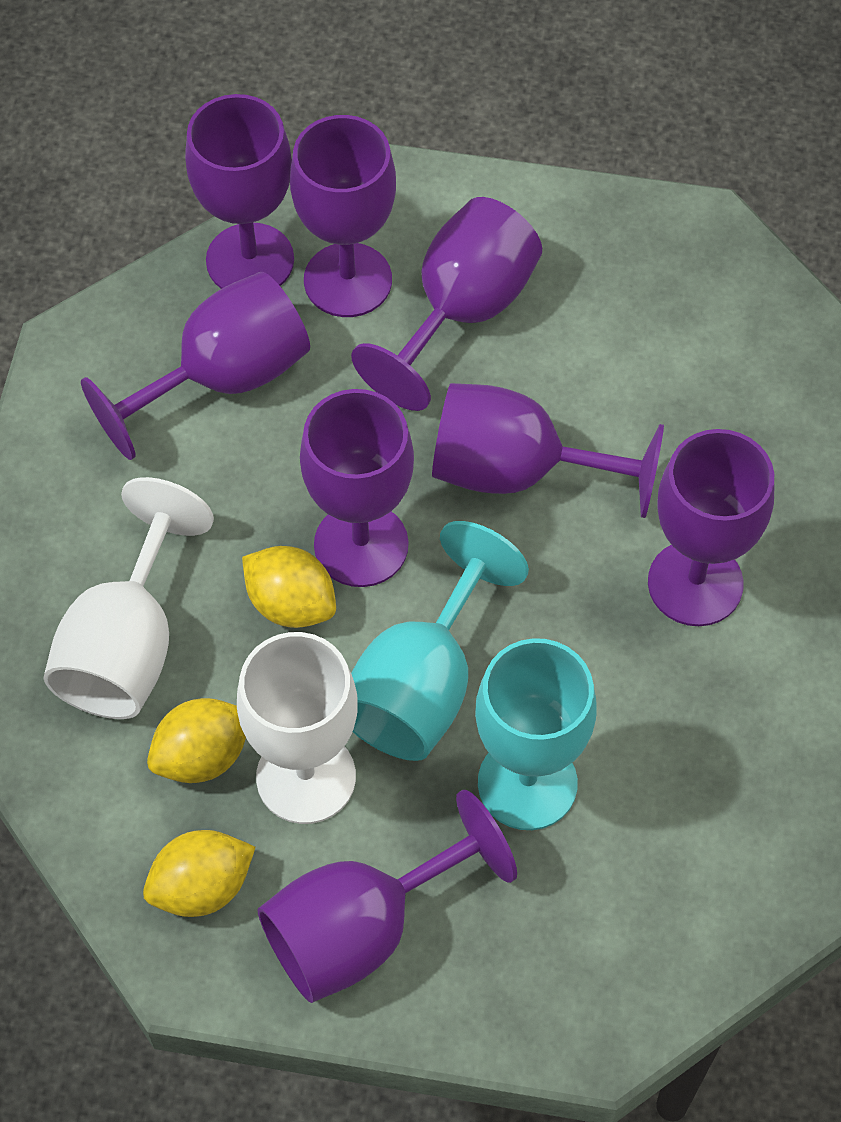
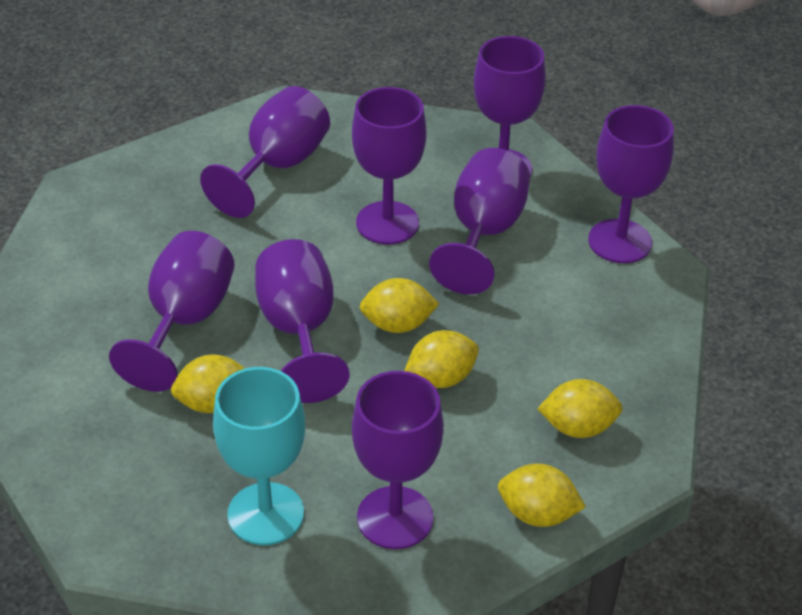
turquoise goblet: [351,521,529,761] [475,638,597,830] = 2 -> [213,367,305,545] = 1
white goblet: [44,477,214,719] [237,632,358,824] = 2 -> none = 0
yellow lemon: [143,830,255,917] [147,698,246,783] [242,546,336,628] = 3 -> [171,355,245,413] [360,278,439,333] [404,330,479,388] [498,464,586,527] [537,379,623,438] = 5

